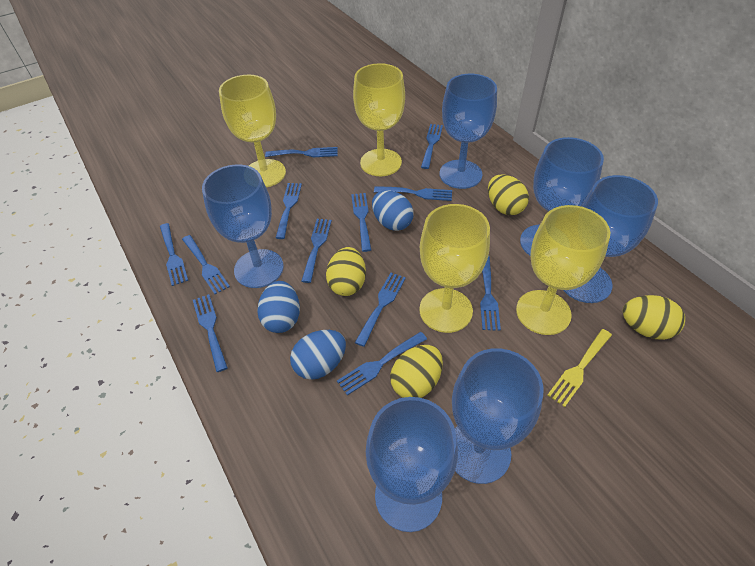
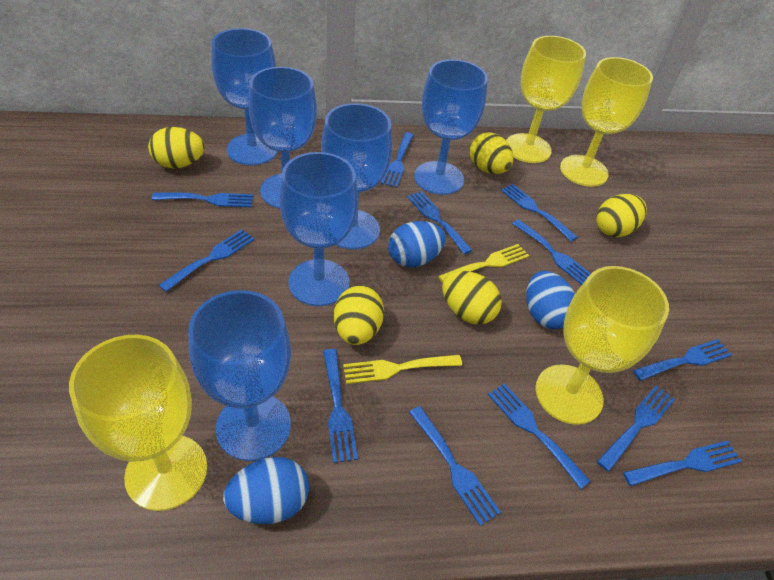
yellow egg: [326,247,366,296] [390,345,443,398] [488,174,529,215] [623,295,685,340] = 4 -> [148,127,205,168] [334,286,384,345] [442,271,502,325] [469,132,513,174] [596,194,647,237] = 5
yellow fork: [548,329,612,407] = 1 -> [343,355,462,384] [438,244,529,283] = 2

